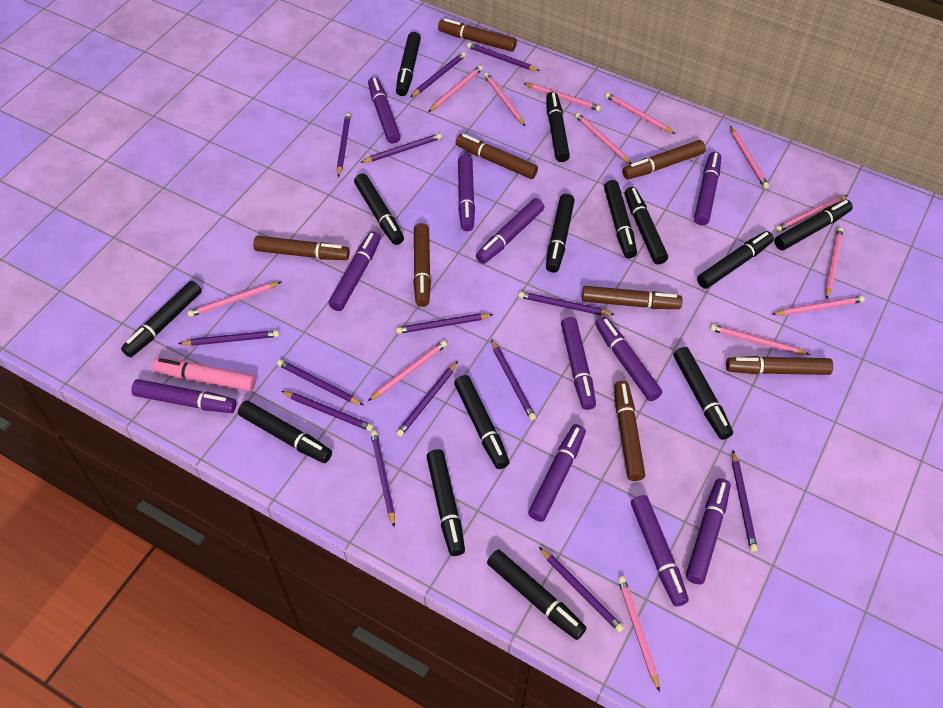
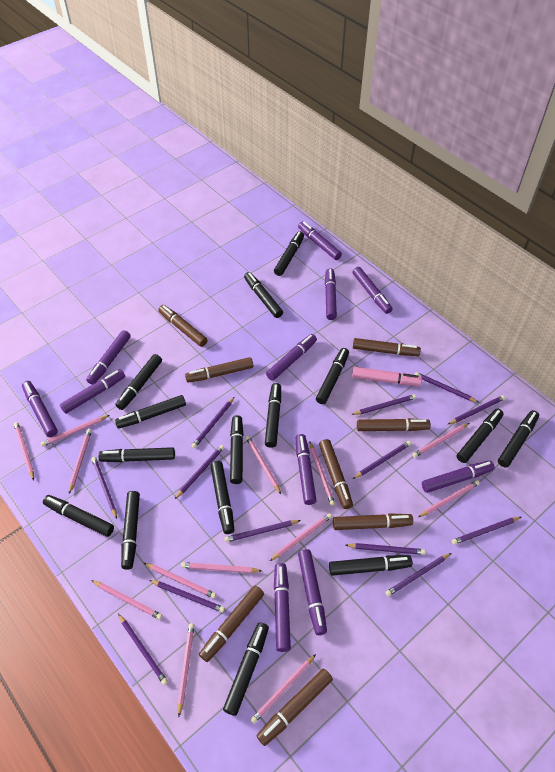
black marker: [121,281,202,357] [238,401,332,463] [354,173,404,245] [396,32,421,96] [426,449,465,556] [454,375,510,469] [487,549,587,640] [546,92,570,162] [546,194,575,273] [604,180,637,258] [625,187,668,264] [674,347,733,440] [697,231,774,289] [774,200,853,250] = 14 -> [43,495,114,537] [99,447,175,462] [115,354,162,410] [115,395,186,429] [121,491,140,570] [210,461,234,534] [223,622,269,716] [230,415,244,484] [244,272,283,318] [265,383,281,448] [274,231,304,276] [316,348,349,404] [329,555,412,576] [457,408,504,463] [498,410,539,468] = 15
purple pencil: [178,330,279,346] [277,360,363,405] [281,391,374,431] [337,113,351,177] [360,133,442,163] [370,431,395,527] [396,313,494,334] [396,361,458,437] [411,52,466,97] [467,43,540,71] [491,339,536,420] [518,291,614,315] [539,547,624,632] [732,450,758,552] = 14 -> [92,457,117,519] [118,614,168,685] [149,580,225,613] [175,445,225,499] [192,397,234,448] [224,520,301,542] [346,543,426,555] [351,394,416,415] [353,441,411,479] [385,553,451,596] [414,372,478,402] [448,395,505,424] [452,517,521,545] = 13

